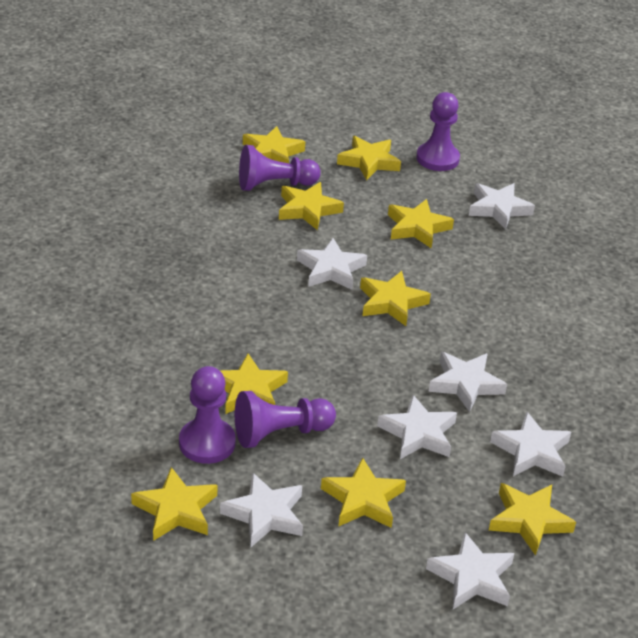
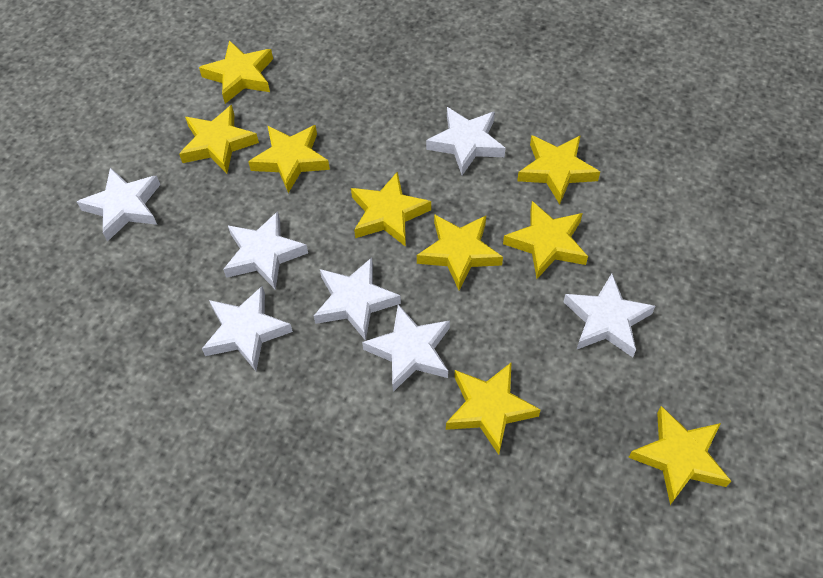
purple pawn: [179,366,236,464] [235,391,336,448] [239,145,321,191] [416,92,460,171] = 4 -> none = 0

